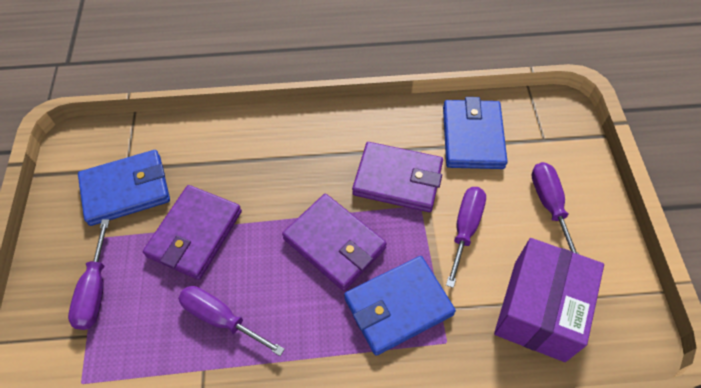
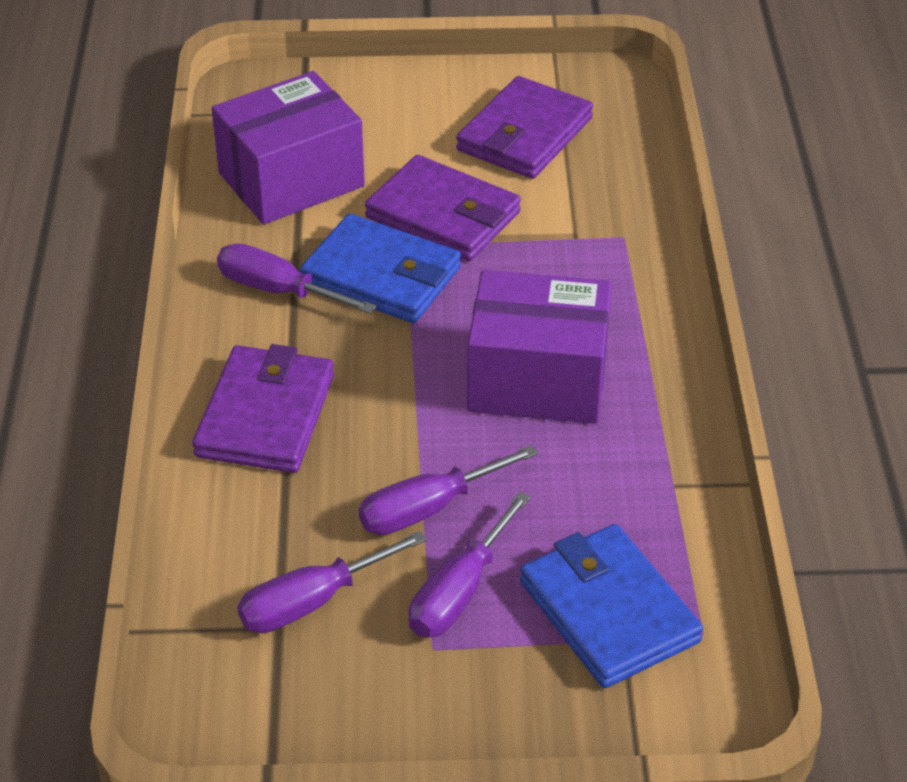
blue wallet: [78,150,170,226] [344,256,456,356] [443,97,508,169] = 3 -> [300,214,461,323] [520,524,703,688] = 2
purple box: [494,238,604,362] = 1 -> [211,71,365,224] [467,270,612,424] = 2

